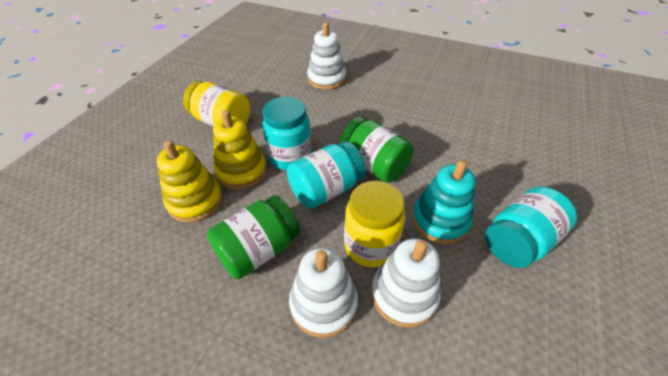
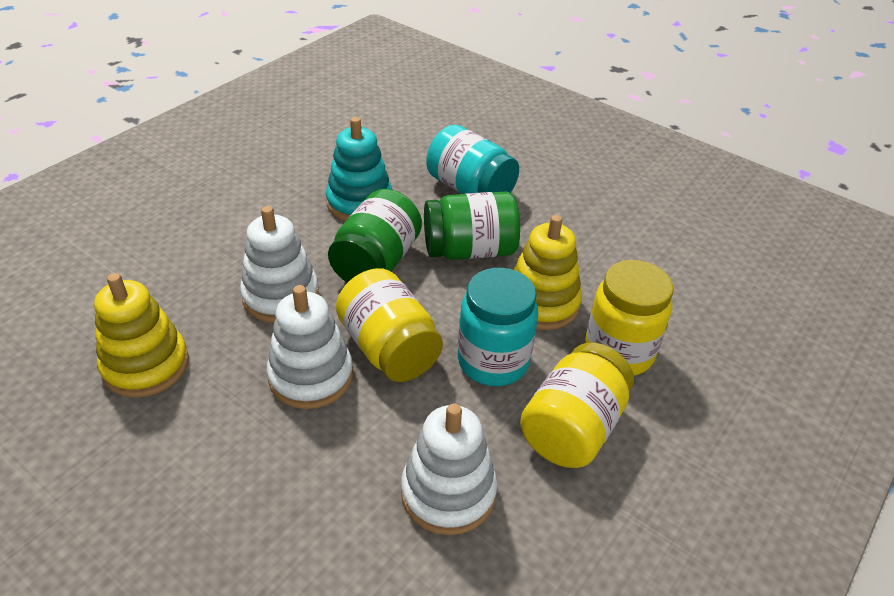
turquoise jar: [262,97,312,170] [287,141,366,209] [485,187,577,268] = 3 -> [426,125,519,194] [458,268,538,386] = 2
yellow jar: [183,81,250,127] [344,181,405,268] = 2 -> [336,268,443,382] [520,342,634,468] [585,260,674,376] = 3

